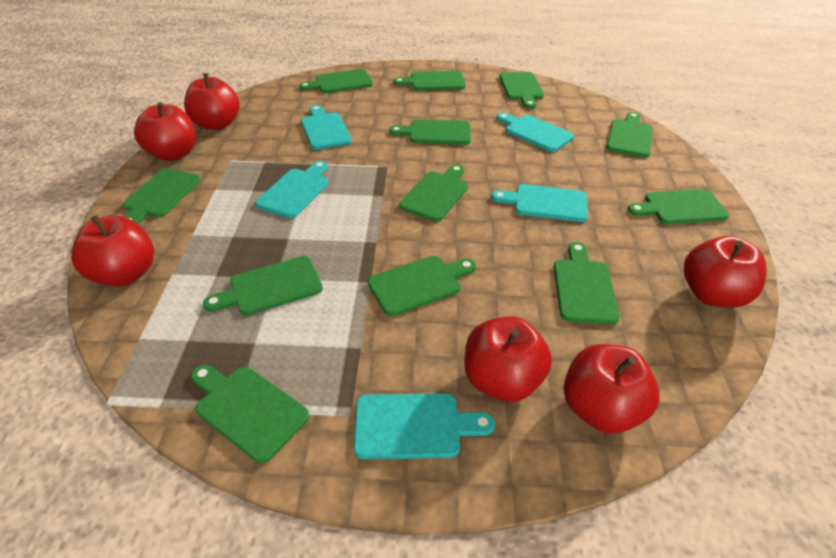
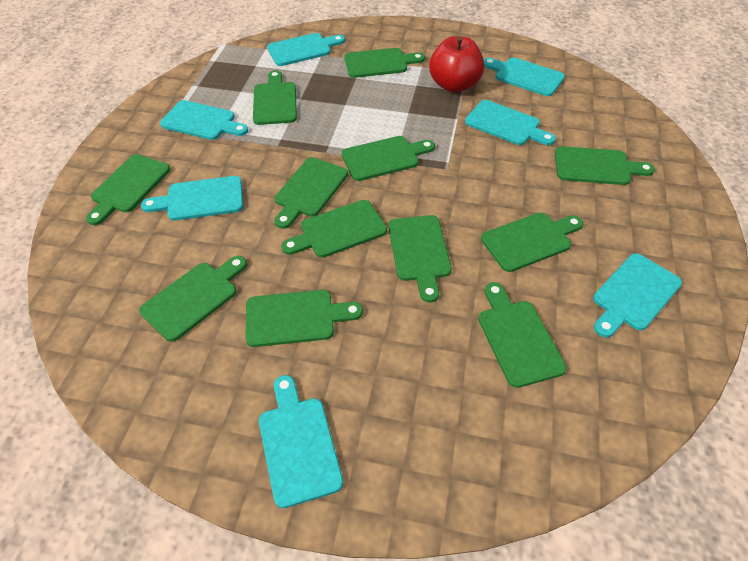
red apple: [71,215,154,287] [134,102,196,161] [184,73,240,130] [464,317,552,402] [564,344,660,434] [684,236,767,308] = 6 -> [429,36,485,93] = 1
turquoise cutting board: [255,160,329,218] [301,105,352,150] [354,393,495,459] [491,184,588,222] [497,113,574,152] = 5 -> [141,176,243,221] [160,100,248,140] [259,375,343,508] [267,33,345,66] [465,100,556,145] [484,57,565,96] [593,253,682,338] = 7

